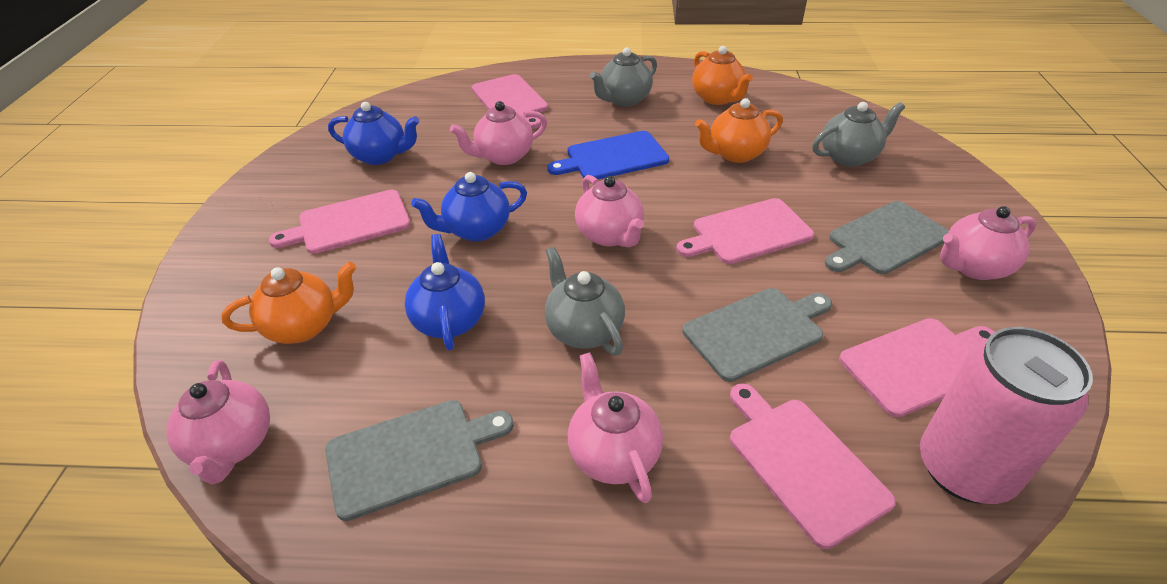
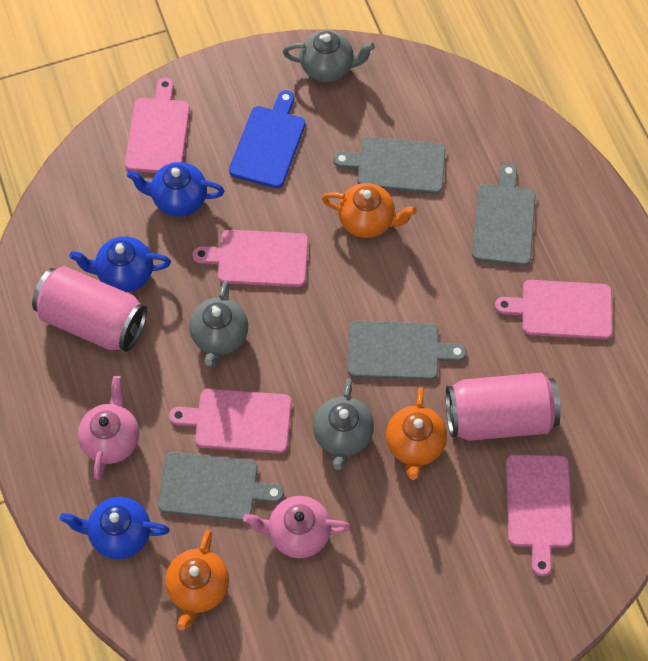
grey cutting board: [325,400,514,521] [683,288,832,382] [825,201,949,274] = 3 -> [158,452,284,521] [333,137,446,194] [347,321,467,380] [472,163,536,266] = 4
pink can: [920,327,1093,504] = 1 -> [32,266,147,352] [446,373,560,441] = 2
pink teapot: [167,360,270,484] [450,101,547,165] [568,352,663,503] [575,175,644,247] [940,206,1036,280] = 5 -> [78,376,139,480] [243,496,351,558] = 2

